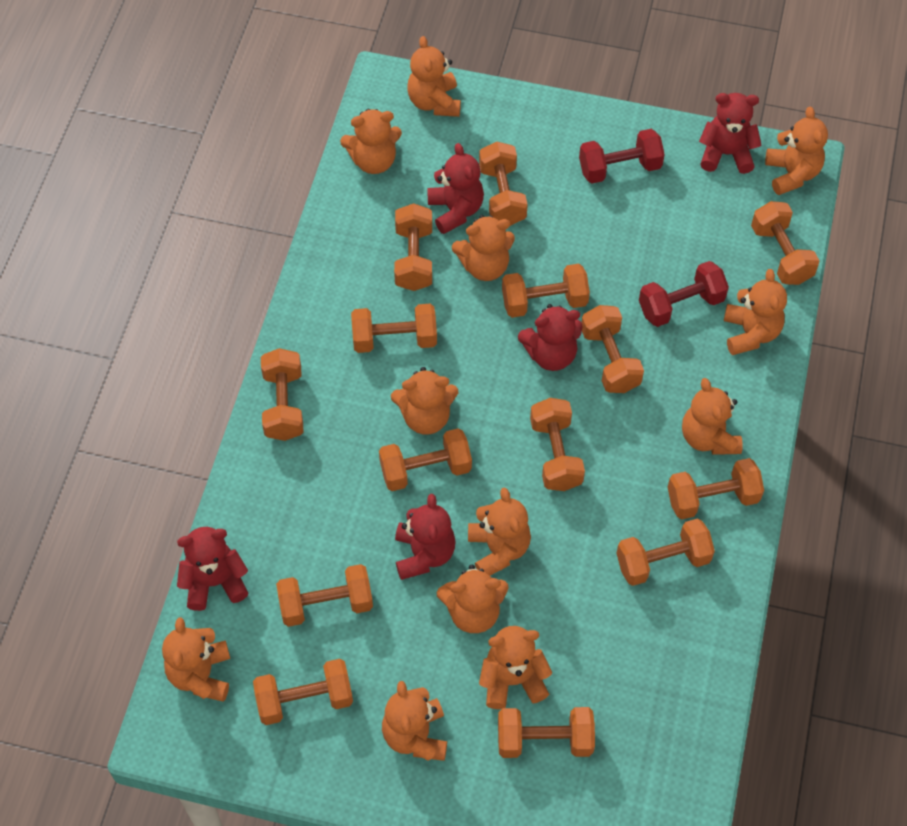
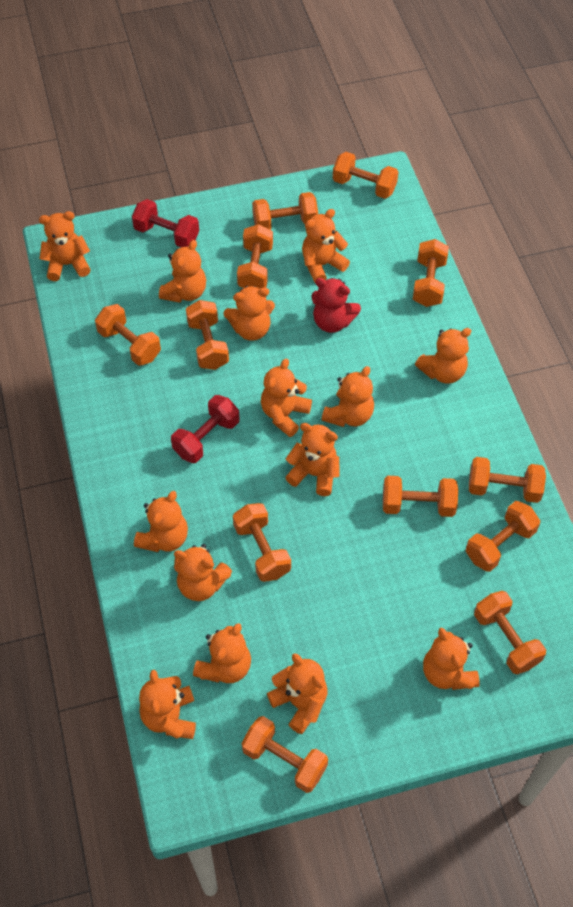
orange dumbbell: [253,659,353,725] [261,348,304,441] [276,564,373,627] [351,304,437,353] [379,428,472,491] [394,203,432,291] [479,142,528,226] [498,707,595,758] [502,264,590,318] [530,398,585,491] [582,305,644,393] [617,518,715,586] [668,458,764,519] [751,201,820,285] = 14 -> [95,304,161,366] [186,300,229,370] [233,503,291,582] [237,224,273,289] [242,716,328,793] [252,192,318,229] [333,152,398,199] [383,476,458,517] [413,239,449,307] [466,501,540,572] [469,457,546,503] [474,591,546,674] = 12
orange teddy bear: [162,618,230,702] [340,109,402,174] [382,681,447,761] [391,367,458,435] [407,36,461,117] [437,565,509,633] [452,215,515,281] [468,487,531,576] [479,626,552,709] [682,378,743,455] [724,269,787,355] [765,107,828,195] = 12 -> [39,211,91,281] [134,491,188,552] [139,670,196,739] [159,240,206,303] [174,544,232,601] [193,623,251,683] [223,286,275,341] [261,359,312,437] [267,653,327,734] [285,423,340,496] [302,209,350,282] [322,366,374,427] [415,328,472,384] [423,627,480,690] = 14
red teddy bear: [177,527,248,611] [395,494,456,580] [427,143,484,234] [518,304,582,371] [699,93,762,174] = 5 -> [311,278,361,333] = 1

